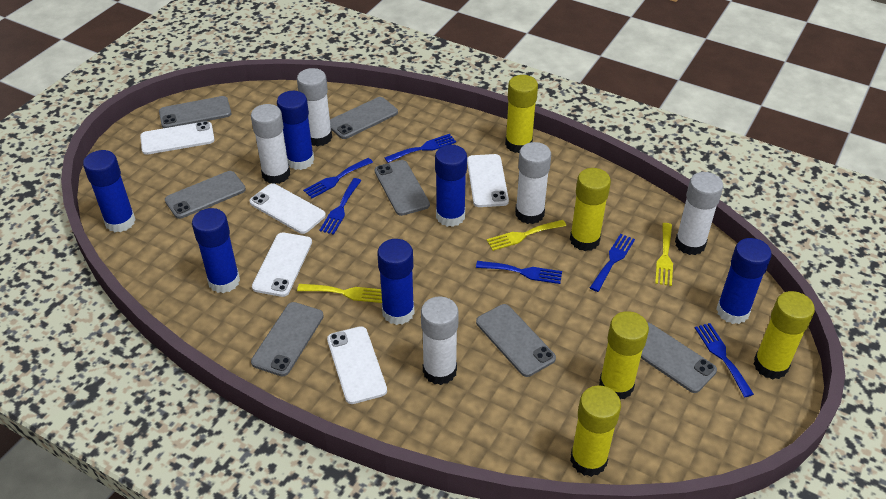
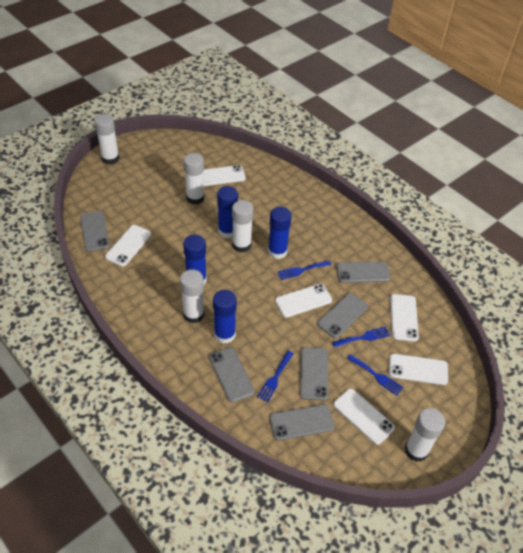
blue fork: [303,158,373,198] [319,178,362,235] [385,134,456,163] [476,261,562,284] [590,234,635,292] [695,323,754,397] = 6 -> [257,351,294,402] [277,261,331,280] [332,327,390,347] [347,354,403,396] = 4
blue glue stick: [83,150,136,232] [192,208,240,293] [277,91,314,170] [377,239,415,325] [435,145,467,227] [716,238,772,324] = 6 -> [183,235,207,285] [213,290,237,344] [217,186,238,238] [268,207,292,259] = 4
grey phone: [159,96,231,128] [165,171,246,219] [251,302,324,377] [330,97,398,139] [375,160,430,216] [476,304,556,377] [641,322,717,393] = 7 -> [80,211,110,252] [209,347,255,403] [269,404,335,441] [300,347,328,401] [317,293,368,338] [336,261,391,283] = 6
white phone: [140,121,215,155] [250,183,326,234] [252,232,312,297] [327,326,387,404] [467,154,509,207] = 5 -> [105,225,152,267] [203,165,246,186] [275,284,332,318] [333,388,395,445] [389,354,448,385] [390,294,419,341] = 6
yellow fork: [297,284,382,303] [486,220,566,251] [655,223,673,286] = 3 -> none = 0
yellow glue stick: [505,75,538,153] [570,168,611,251] [570,385,621,477] [599,311,649,399] [754,291,815,379] = 5 -> none = 0

